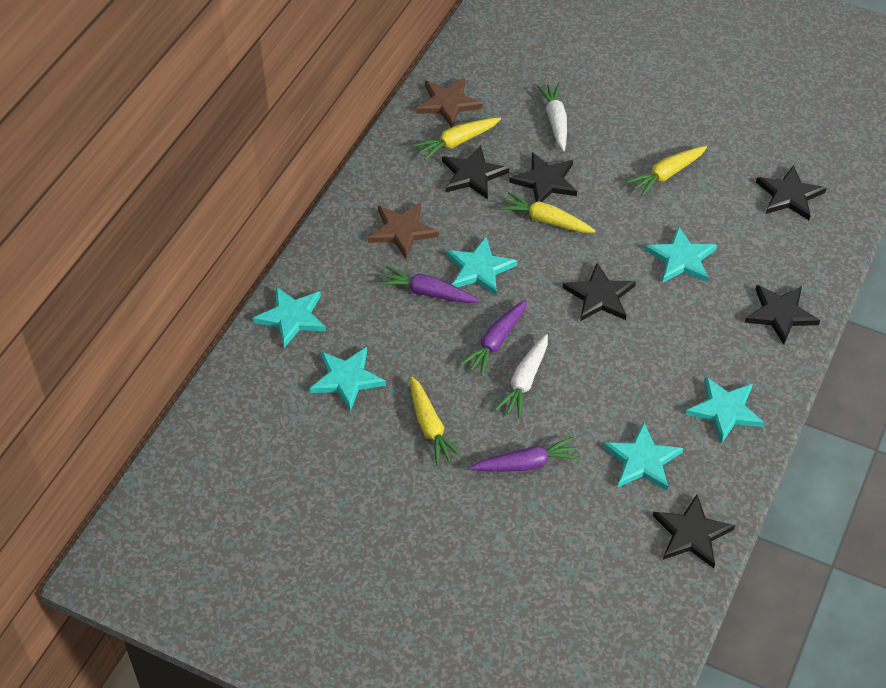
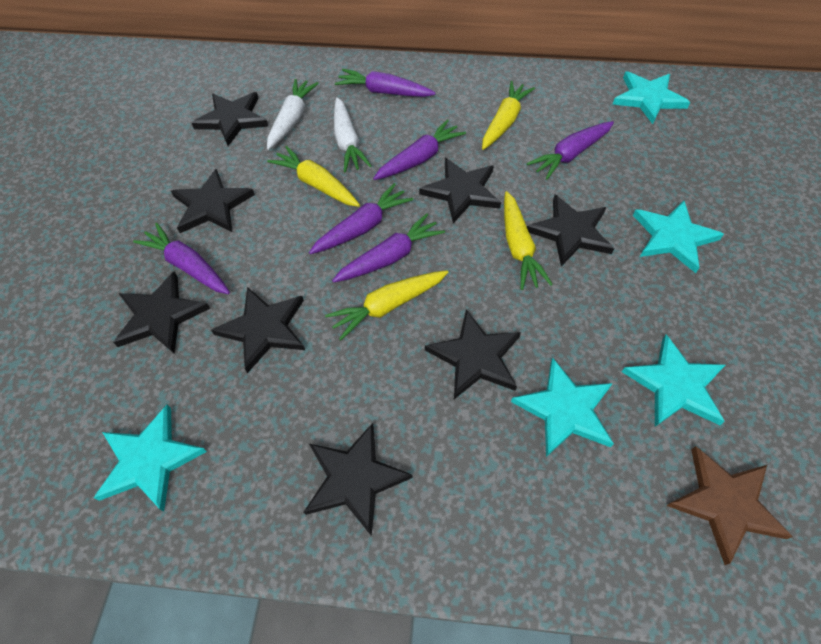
black star: [442,145,509,200] [509,152,577,202] [563,263,636,321] [653,495,735,568] [744,285,820,345] [756,165,827,220] = 6 -> [113,272,210,354] [171,169,255,233] [192,92,268,146] [211,287,305,373] [304,423,412,536] [419,158,501,223] [425,310,521,399] [527,195,614,266] = 8
brown star: [368,202,439,258] [416,78,482,128] = 2 -> [666,446,793,565] = 1
purple carrot: [378,266,480,303] [460,300,527,376] [470,436,582,472] = 3 -> [133,223,230,294] [309,183,413,254] [332,213,445,283] [335,69,436,97] [373,119,466,180] [527,121,614,180] = 6
turquoise star: [253,287,326,348] [309,347,386,412] [446,237,517,295] [604,423,683,490] [645,226,717,282] [685,376,764,444] = 6 -> [94,405,207,512] [511,358,614,457] [612,71,690,124] [622,335,725,427] [633,200,724,273] = 5

